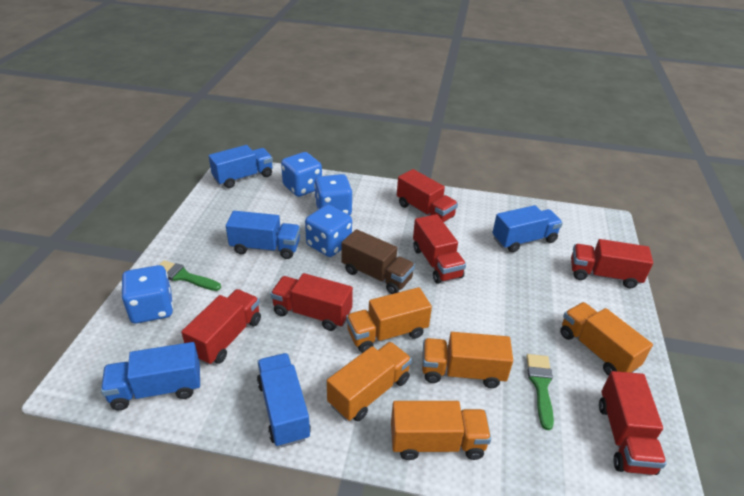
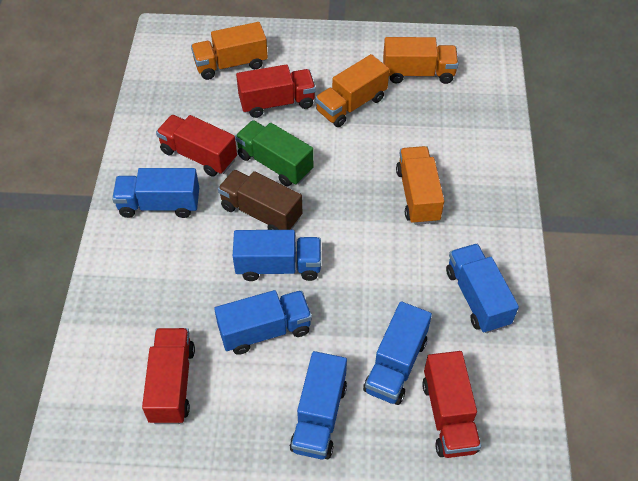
blue dice: [121,265,173,323] [281,152,322,197] [305,205,352,257] [314,174,352,215] = 4 -> none = 0
blue truck: [101,342,200,410] [209,145,273,188] [226,211,300,259] [257,353,311,447] [492,205,563,253] = 5 -> [112,168,199,218] [214,290,312,355] [233,230,321,281] [290,351,347,459] [363,301,432,405] [446,244,519,333] = 6
green brush: [159,260,221,291] [526,354,554,430] = 2 -> none = 0
green truck: none = 0 -> [235,120,314,186] = 1
orange truck: [327,342,412,421] [346,287,432,353] [391,401,491,460] [422,332,513,388] [560,302,653,376] = 5 -> [191,22,268,80] [315,54,389,127] [383,37,458,84] [396,146,444,225] = 4
red truck: [181,289,261,365] [270,273,353,331] [397,169,458,222] [413,214,466,284] [571,239,653,288] [599,371,667,475] = 6 -> [142,328,195,424] [156,115,237,177] [236,64,316,118] [422,351,481,458] = 4

